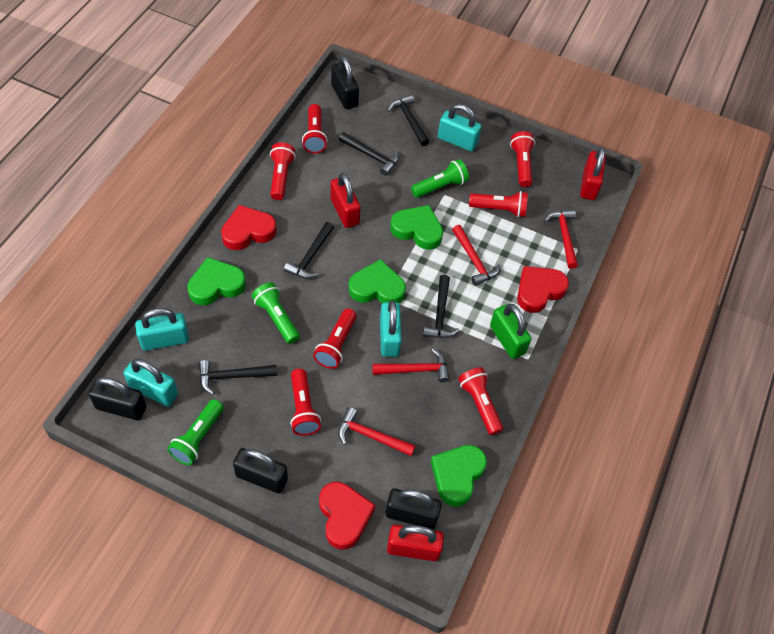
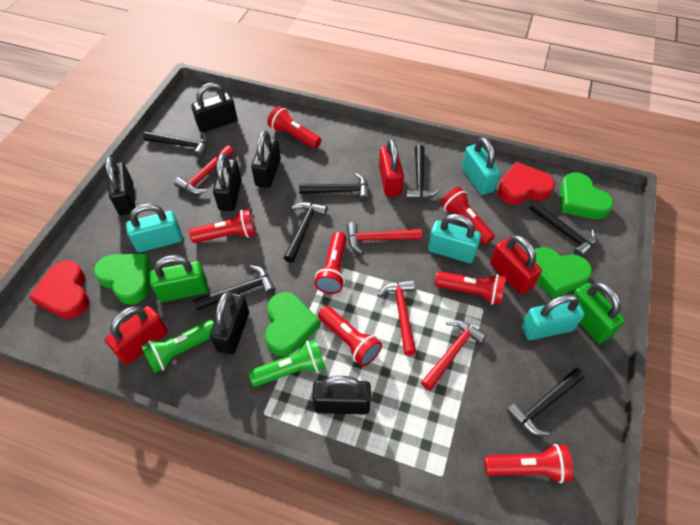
black hammer: [199,360,277,395] [284,222,334,279] [339,132,399,176] [387,94,430,146] [423,275,459,338] = 5 -> [143,131,209,158] [193,265,276,311] [284,202,327,263] [299,173,369,201] [406,145,440,199] [507,368,585,436] [529,201,597,257] = 7
black padlock: [88,377,146,420] [233,448,288,493] [331,56,359,109] [385,488,442,529] = 4 -> [105,157,136,215] [191,83,237,132] [210,291,249,355] [213,153,242,211] [251,130,281,188] [312,376,371,415] = 6
green flashlight: [167,399,224,465] [252,282,300,344] [411,159,469,198] = 3 -> [141,320,214,373] [249,339,326,387] = 2
green padlock: [490,304,531,359] = 1 -> [150,255,208,302] [573,282,625,343] = 2
red heart: [221,205,277,250] [319,482,376,550] [517,266,569,313] = 3 -> [29,260,89,319] [497,162,555,205] = 2

